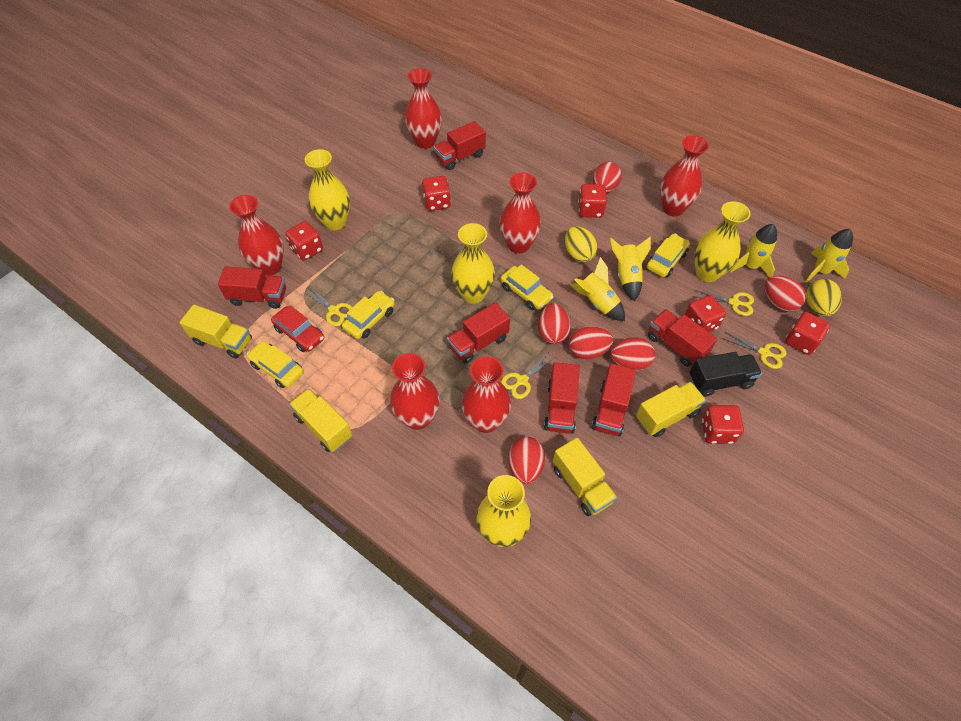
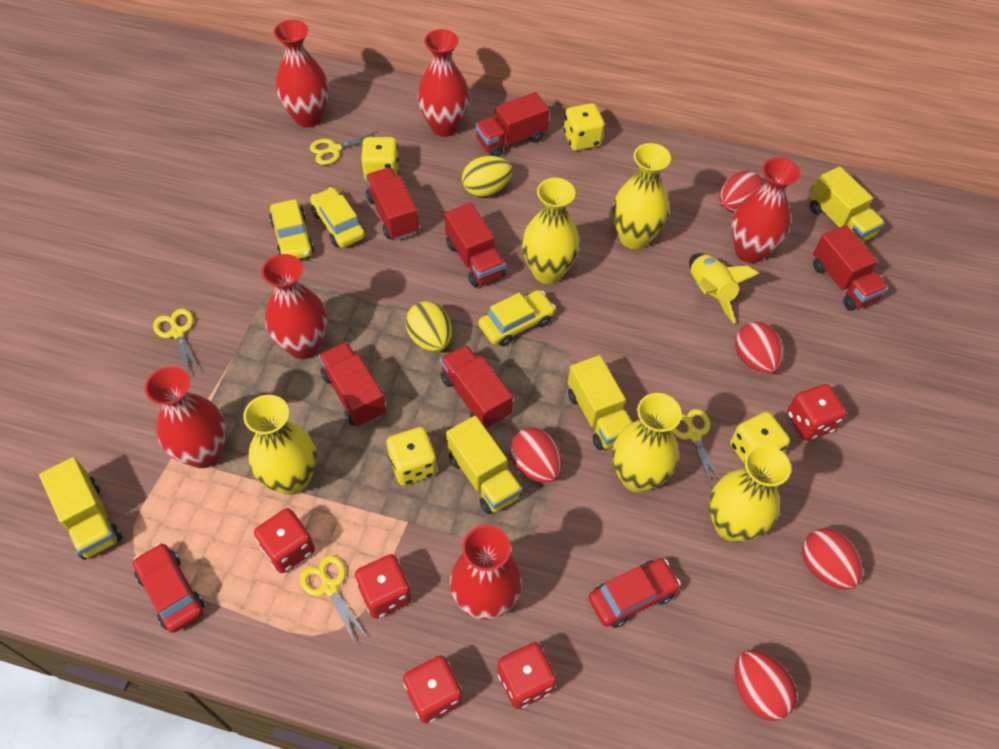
black truck: [690,352,762,397] = 1 -> none = 0
red car: [271,305,324,352] = 1 -> [133,543,204,633] [588,558,681,628] = 2
red dice: [285,221,323,261] [422,176,451,211] [578,184,607,218] [685,295,726,332] [702,405,744,444] [785,312,830,355] = 6 -> [254,508,315,573] [355,554,412,619] [403,655,463,724] [497,642,557,709] [787,384,847,441] = 5
red egg: [508,437,545,484] [538,303,571,344] [569,326,613,359] [593,162,622,193] [610,337,655,371] [764,276,806,312] = 6 -> [510,428,562,483] [719,171,764,213] [735,322,784,374] [735,650,797,721] [802,528,863,590] = 5
yellow car: [247,341,304,388] [342,291,395,339] [501,265,554,310] [646,234,690,277] = 4 -> [269,200,314,259] [310,187,365,248] [478,290,556,346] = 3
yellow dice: none = 0 -> [361,137,399,180] [387,427,437,486] [564,103,605,151] [730,412,790,464] = 4
yellow rocket: [570,257,625,321] [610,237,651,301] [729,224,777,278] [805,229,853,283] = 4 -> [689,253,759,323] = 1
yellow vase: [305,149,350,230] [451,223,495,304] [476,475,531,547] [694,201,751,282] = 4 -> [243,395,317,495] [522,178,580,284] [612,143,671,250] [612,393,682,492] [709,445,791,542] = 5

